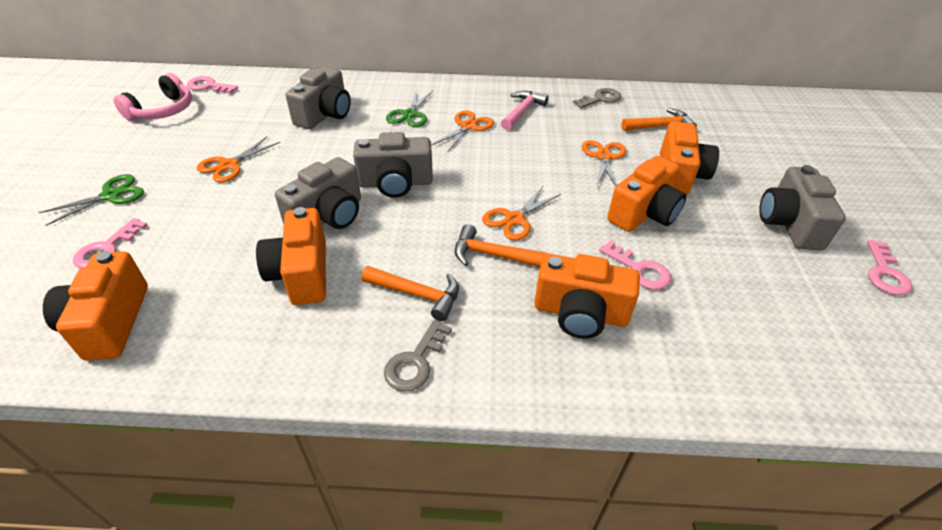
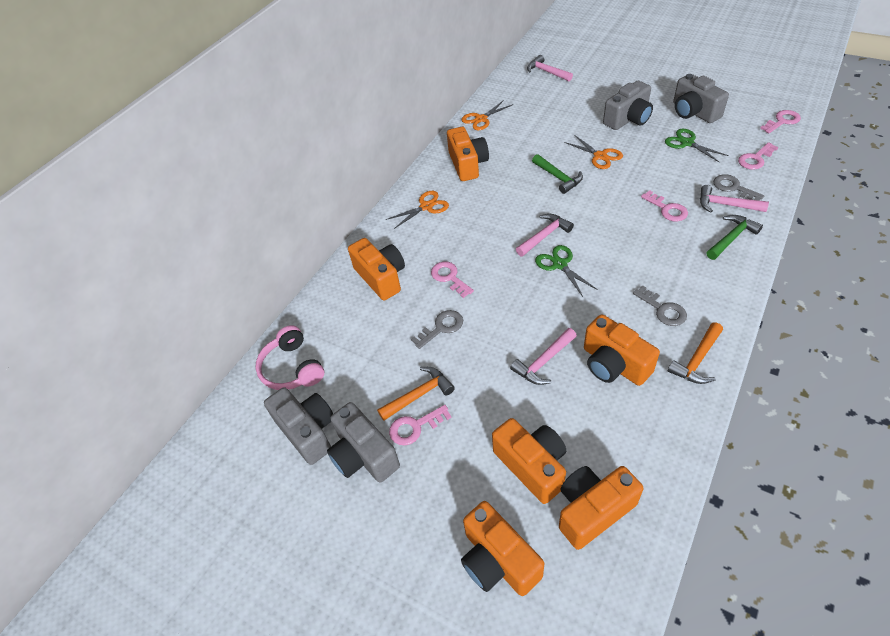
green hammer: none = 0 -> [532,154,583,194] [706,215,763,260] = 2
grey key: [384,320,452,392] [573,88,621,108] = 2 -> [411,310,463,349] [633,286,687,326] [713,174,764,200] = 3
orange camera: [43,251,148,361] [256,207,326,305] [534,254,640,339] [607,156,686,232] [660,121,719,195] = 5 -> [348,238,405,300] [447,127,489,181] [461,501,544,596] [492,418,566,504] [559,466,643,550] [584,314,660,386] = 6
orange hammer: [361,266,459,321] [455,224,548,267] [621,108,697,131] = 3 -> [377,367,455,421] [668,322,723,384] = 2
orange scissors: [197,137,280,182] [432,110,494,153] [482,186,561,241] [582,140,626,186] = 4 -> [386,191,449,229] [461,100,513,130] [564,135,623,169] = 3
pink hammer: [501,91,549,130] = 1 -> [510,328,577,385] [516,214,574,256] [527,55,573,81] [700,185,769,213] = 4
pink key: [73,218,148,269] [187,76,238,94] [599,240,671,290] [867,240,912,295] = 4 -> [389,405,452,445] [431,261,474,298] [641,190,688,221] [738,142,778,170] [760,110,801,133] = 5

